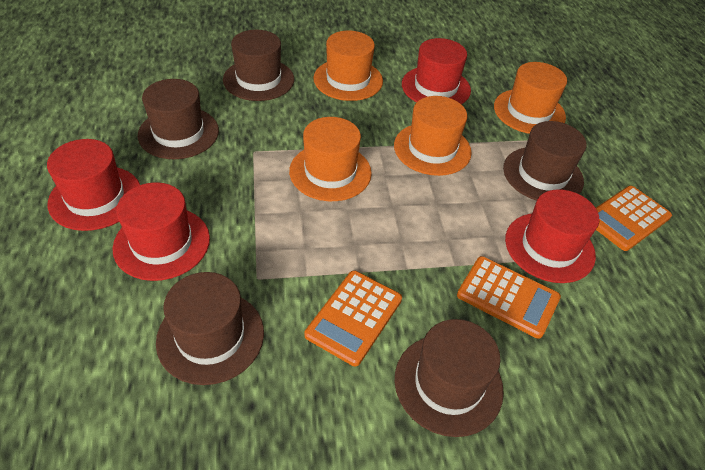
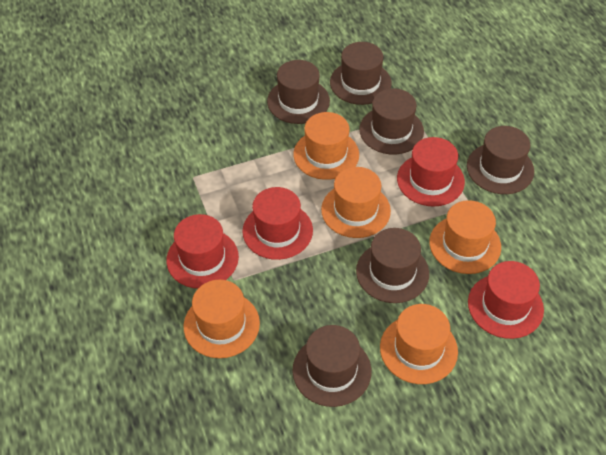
brown hat: [138,79,219,159] [156,272,264,385] [223,30,294,101] [395,319,504,437] [503,121,587,201] = 5 -> [267,60,330,124] [293,325,371,407] [330,42,392,105] [356,228,429,303] [359,88,424,155] [467,126,534,194] = 6
orange calculator: [305,271,402,366] [457,256,561,339] [596,186,672,251] = 3 -> none = 0
orange hat: [289,117,372,201] [313,31,383,101] [394,96,472,176] [494,62,567,134] = 4 -> [184,280,260,358] [294,112,359,180] [321,167,391,238] [380,304,458,384] [429,200,501,274] = 5

